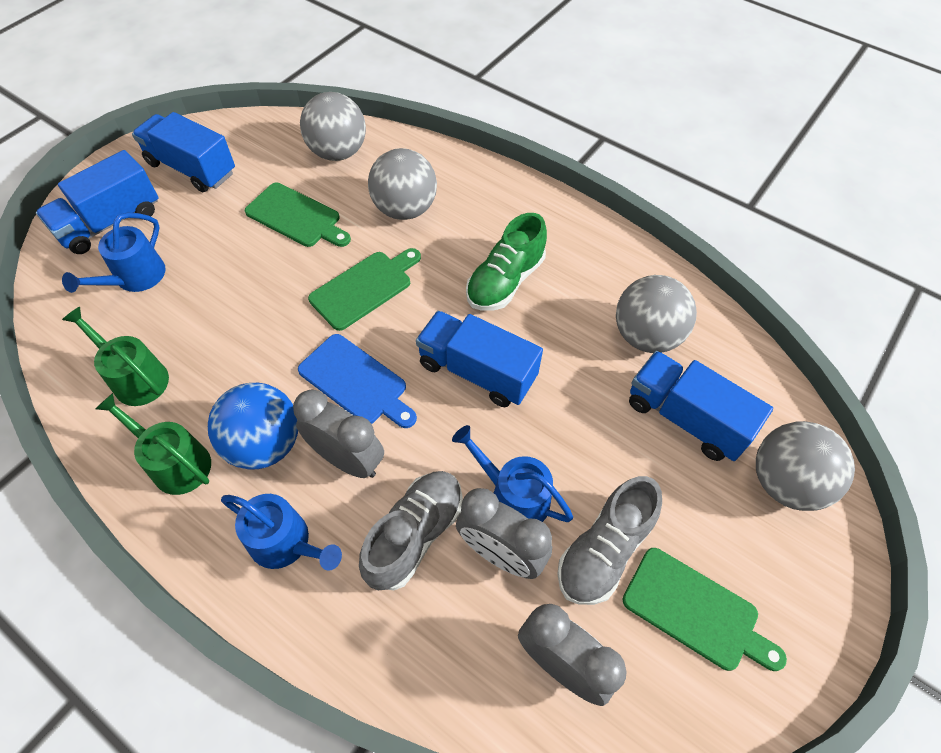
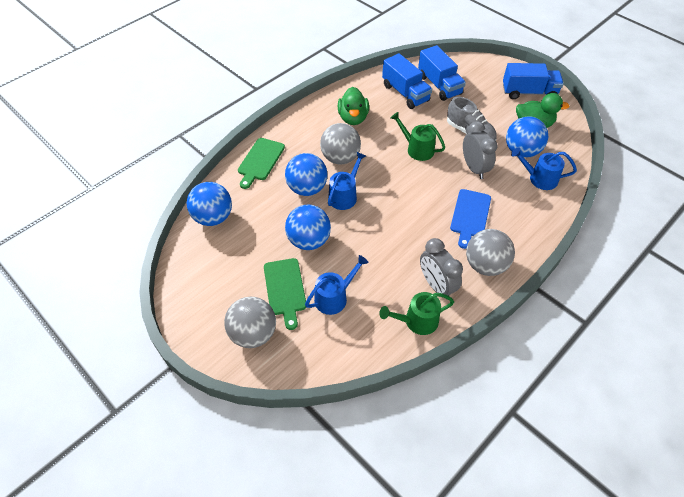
blue ball: [208,383,298,470] = 1 -> [186,182,232,226] [285,153,328,196] [285,205,331,250] [506,116,548,158] = 4
blue truck: [36,150,158,254] [132,112,235,192] [416,311,543,407] [629,351,773,461] = 4 -> [382,53,432,109] [418,45,466,101] [503,63,564,99] = 3
green cutting board: [245,183,351,247] [308,248,421,331] [623,548,787,671] = 3 -> [238,138,285,189] [264,258,306,330] = 2
green duck: none = 0 -> [338,87,369,125] [516,93,569,128] = 2
green shoe: [466,213,547,311] = 1 -> none = 0
grey ball: [300,92,366,161] [368,148,437,220] [616,275,697,353] [756,421,855,511] = 4 -> [224,297,276,348] [320,123,361,164] [466,229,515,276] = 3
grey clock: [293,390,384,478] [456,488,552,579] [518,604,627,706] = 3 -> [420,238,463,296] [463,121,498,179] = 2
grey shoe: [359,471,463,590] [557,476,662,605] = 2 -> [447,97,497,140] = 1

